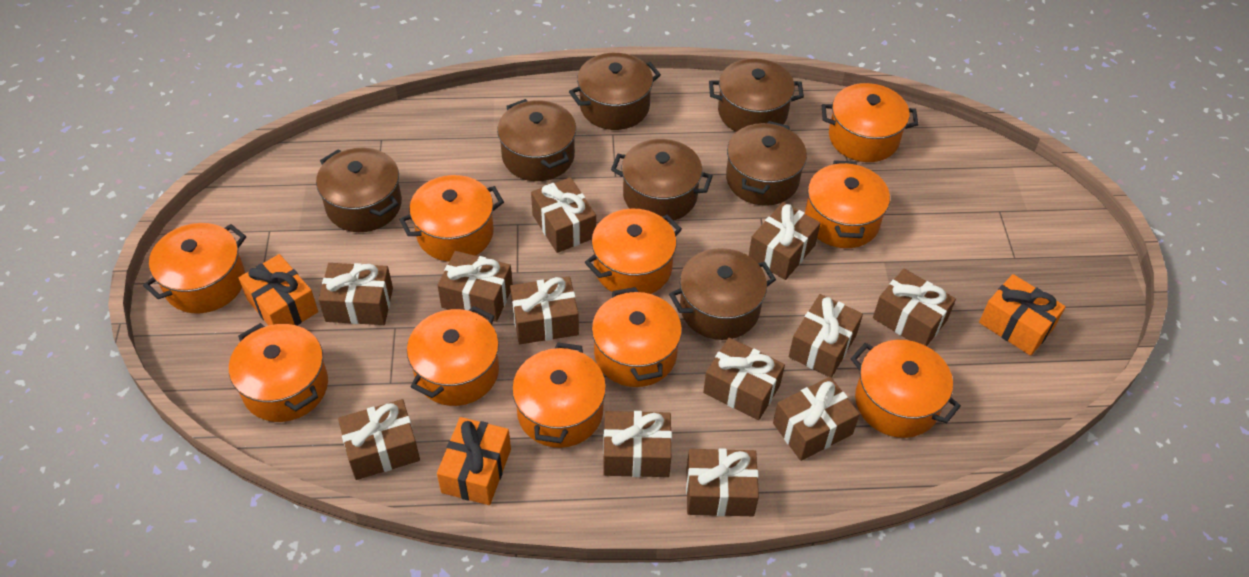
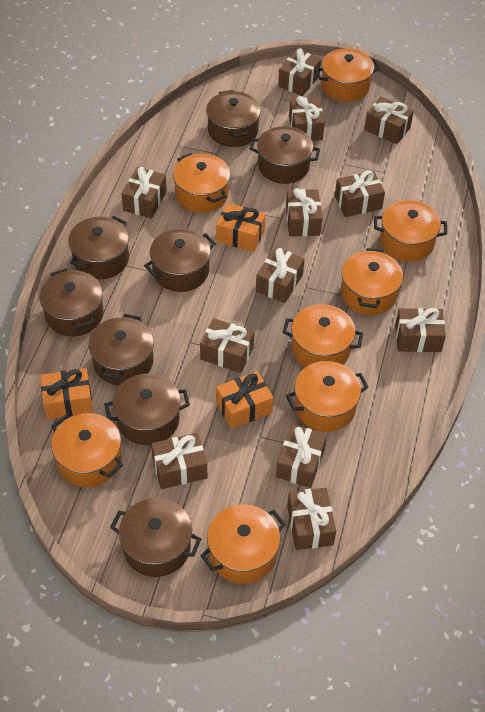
brown pot: [316,148,402,232] [497,99,576,181] [569,53,661,130] [611,139,713,222] [669,248,776,340] [709,58,804,132] [726,121,807,206] = 7 -> [40,268,104,337] [68,216,129,279] [89,314,154,386] [104,374,190,445] [110,498,201,577] [144,228,216,292] [206,90,261,147] [250,126,320,184] = 8
orange pot: [143,223,246,313] [229,323,328,422] [399,175,504,262] [407,306,499,406] [512,342,606,448] [585,209,682,294] [592,287,682,387] [805,160,890,248] [822,83,918,162] [851,340,961,438] = 10 -> [51,413,123,487] [173,153,230,213] [200,504,286,584] [283,304,363,367] [286,361,369,432] [315,49,381,102] [341,248,403,315] [374,200,447,262] = 8

